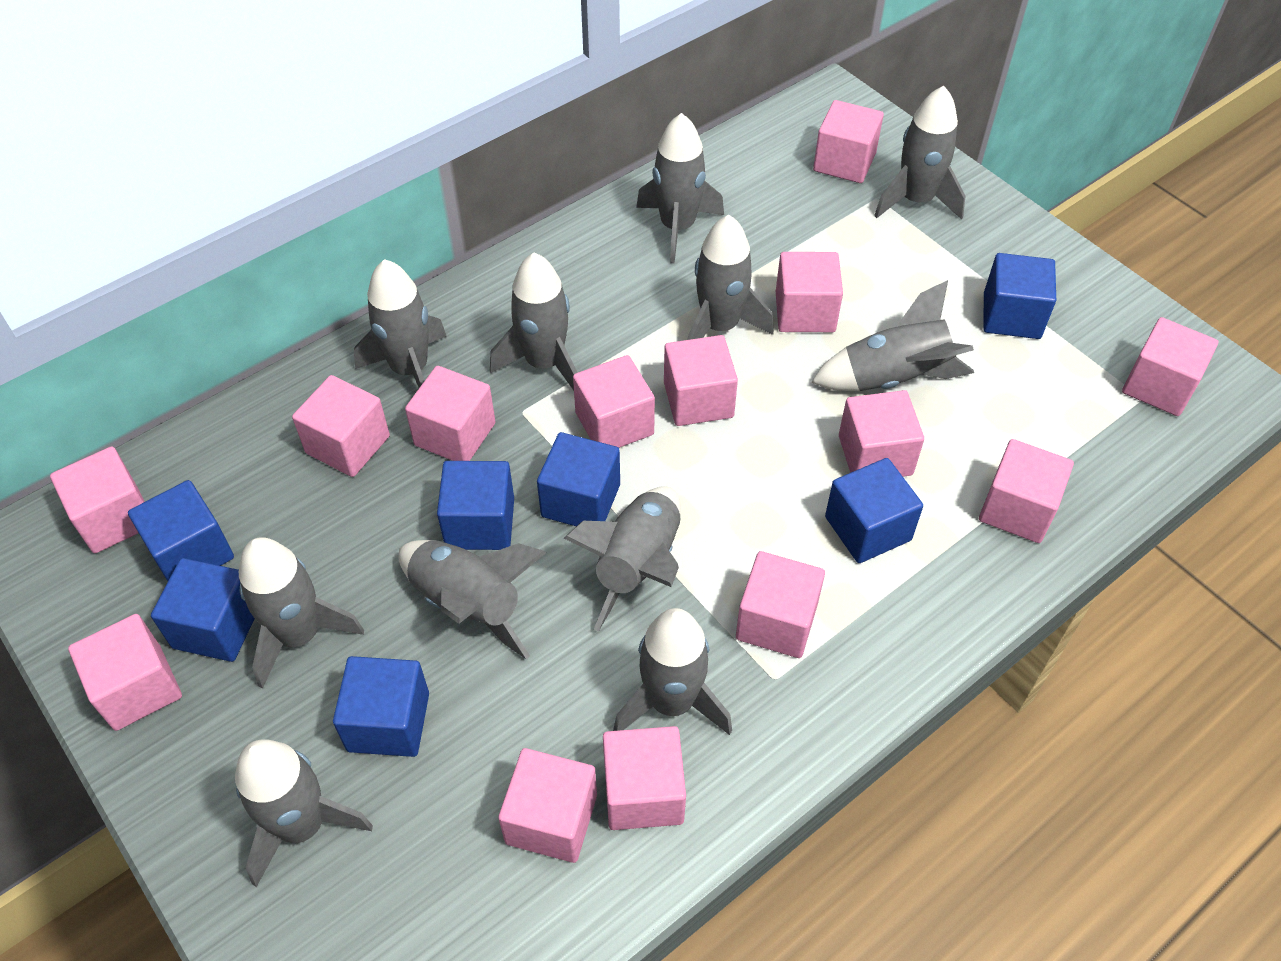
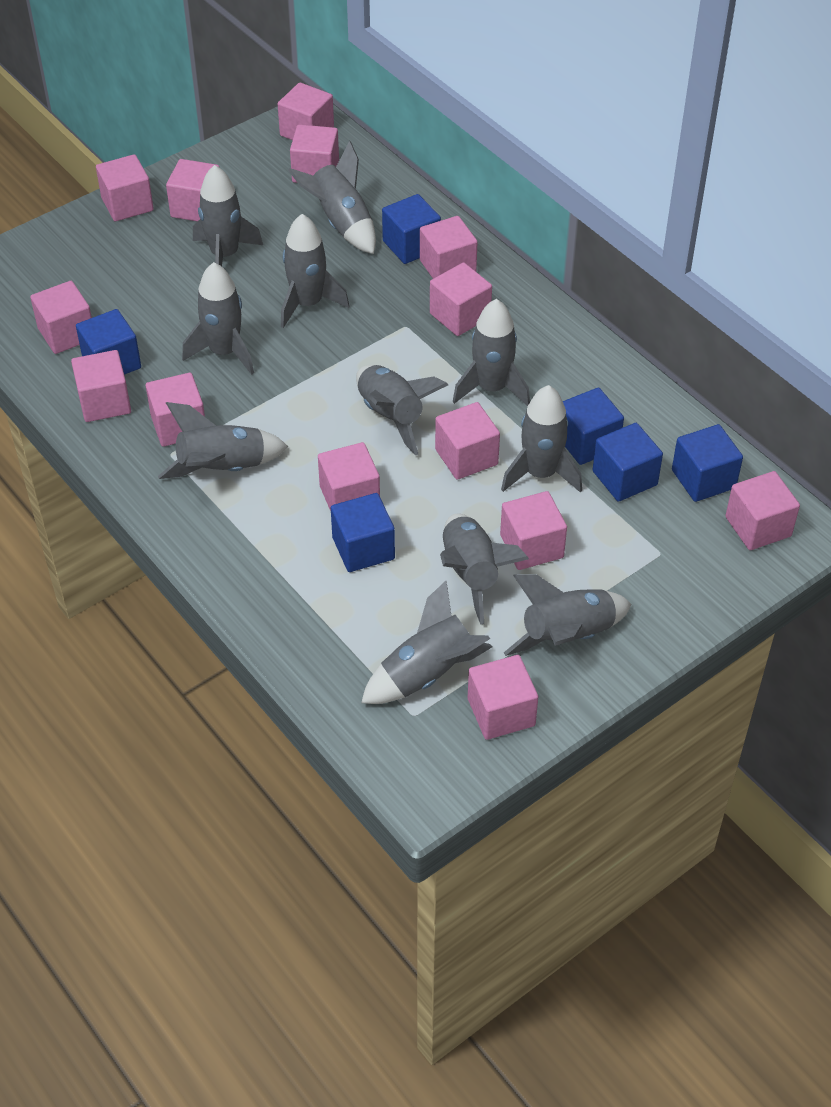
blue cube: [128,480,234,581] [151,558,255,662] [333,656,429,757] [437,461,514,550] [537,432,620,526] [825,458,923,563] [983,253,1056,339] = 7 -> [76,309,141,375] [331,493,395,572] [382,194,441,264] [563,387,624,465] [593,423,663,502] [672,424,743,502] = 6

